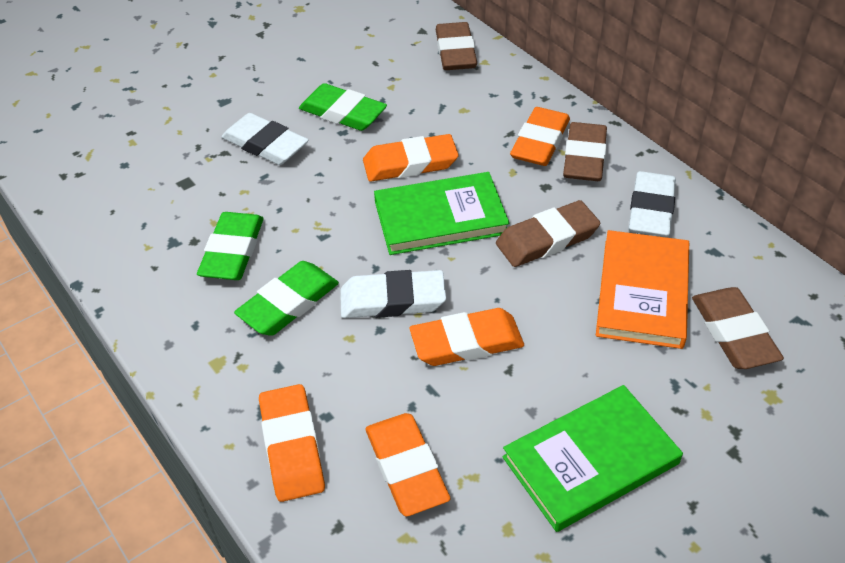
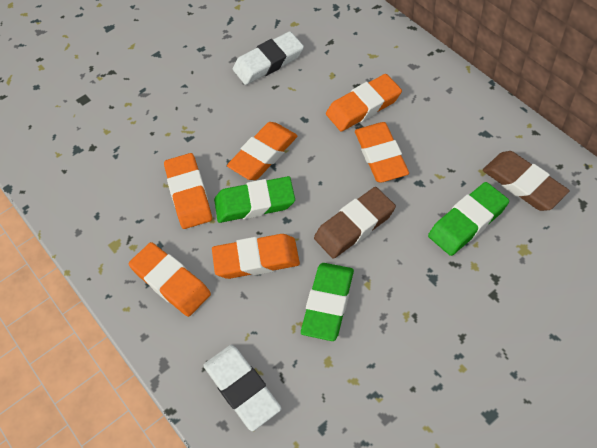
brown eraser: [436,22,477,70] [496,200,600,267] [563,122,607,181] [692,287,784,369] = 4 -> [314,187,396,259] [483,151,570,211] = 2
green book: [374,172,510,255] [502,385,683,532] = 2 -> none = 0
orange book: [596,230,689,349] = 1 -> none = 0
orange eraser: [259,384,325,502] [363,134,459,182] [366,413,450,516] [409,308,524,366] [510,107,570,166] = 5 -> [128,242,211,317] [164,153,212,229] [212,234,300,279] [227,122,298,180] [326,74,402,131] [355,122,409,183] = 6
white eraser: [222,113,309,165] [340,270,446,318] [628,171,676,237] = 3 -> [203,345,282,431] [233,31,304,85] = 2

